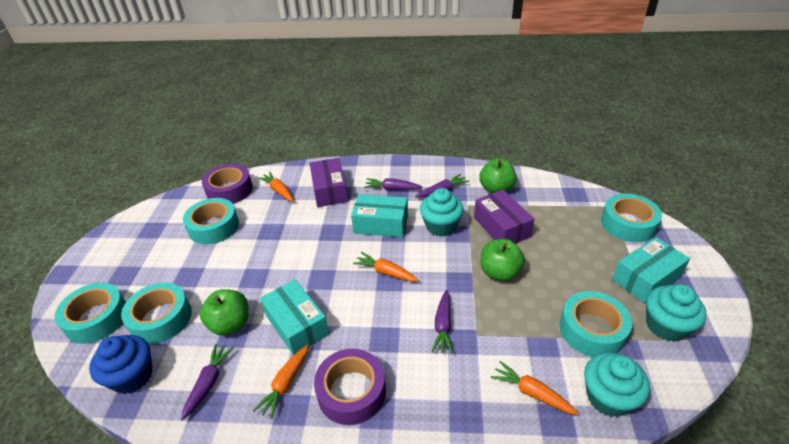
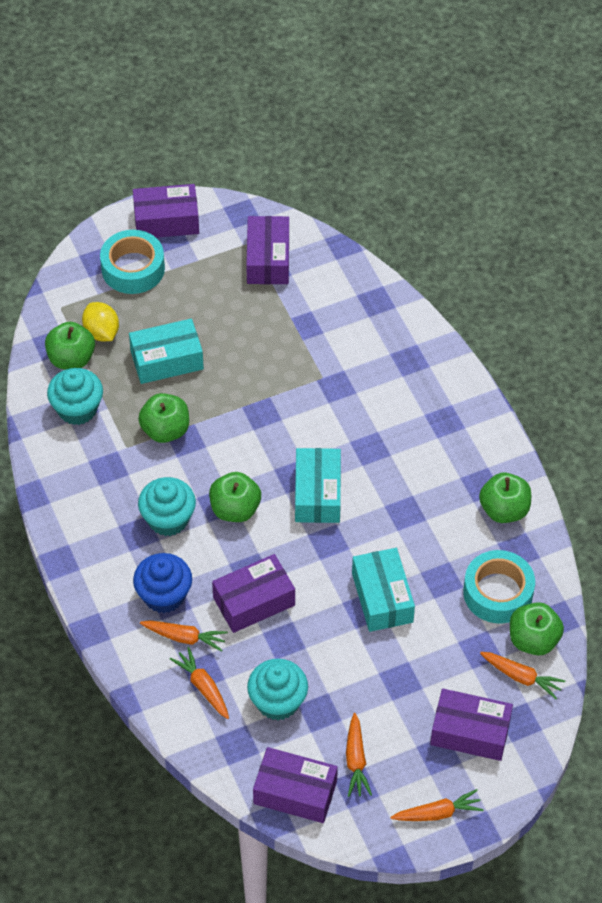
green apple: [200,289,249,336] [479,159,517,193] [481,239,525,281] = 3 -> [45,322,95,370] [138,393,189,443] [209,472,261,522] [479,473,531,523] [510,602,564,656] = 5
orange carrot: [253,344,309,419] [258,172,294,201] [353,252,418,281] [491,361,579,415] = 4 -> [140,620,228,652] [170,647,229,719] [346,713,372,797] [390,789,484,821] [480,652,566,699] = 5
purple box: [309,158,348,207] [474,190,534,244] = 2 -> [133,184,199,238] [212,554,295,633] [246,216,289,284] [253,747,338,823] [430,689,513,761] = 5
purple carrot: [181,344,234,421] [364,178,422,190] [415,174,469,198] [431,290,453,354] = 4 -> none = 0
purple tape: [202,164,253,204] [314,349,386,425] = 2 -> none = 0
turquoise tape: [54,283,126,344] [121,282,192,344] [183,198,239,244] [560,291,632,357] [601,194,662,242] = 5 -> [100,230,165,294] [463,550,535,623] = 2
yellow lemon: none = 0 -> [82,302,119,341] = 1

